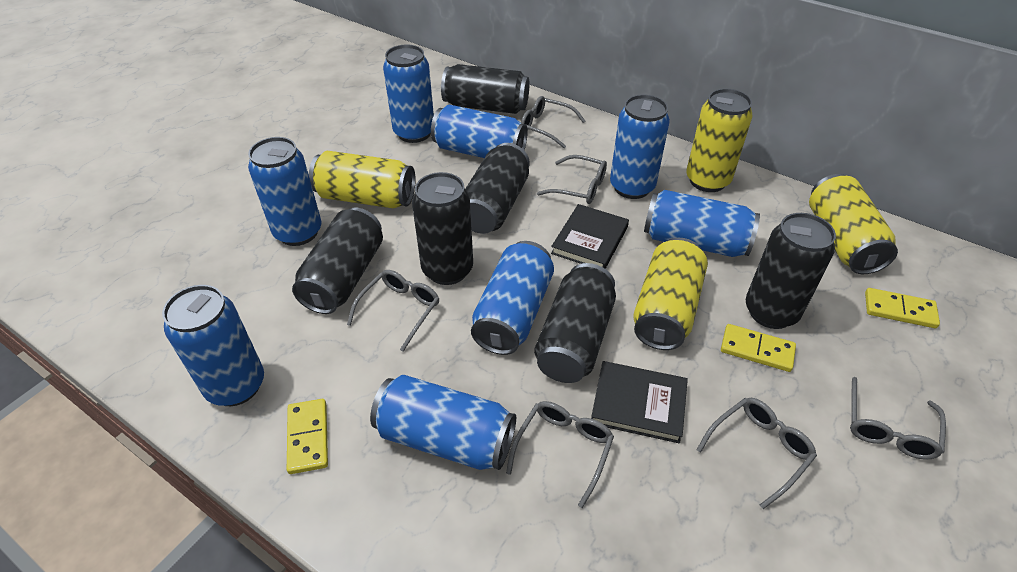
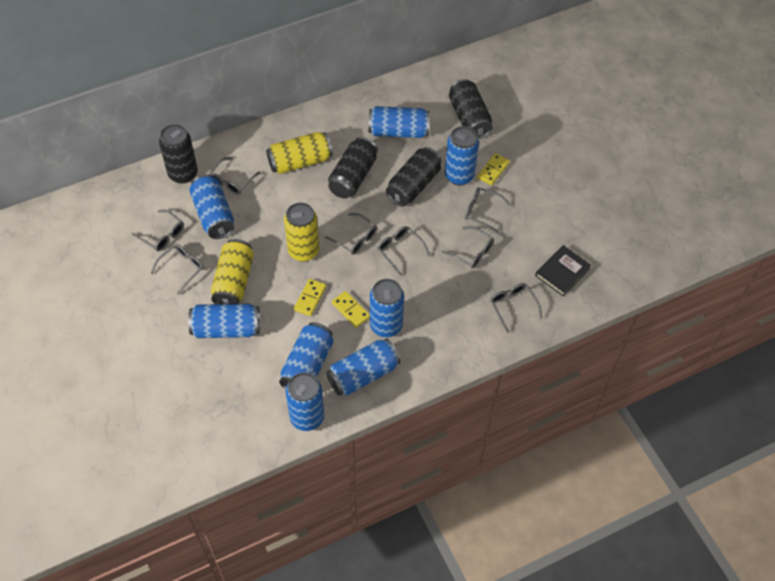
black book: [551,204,629,269] [591,361,688,443] = 2 -> [535,245,591,296] = 1
black can: [292,208,383,314] [412,172,473,285] [441,64,529,114] [465,143,530,234] [534,263,616,383] [746,213,836,329] = 6 -> [159,124,198,184] [328,137,378,199] [386,147,442,207] [449,79,493,139] = 4
grey glasses: [347,270,439,352] [506,401,614,508] [521,96,585,148] [537,155,607,204] [696,398,817,509] [850,377,946,459] = 6 -> [132,210,184,251] [151,244,204,295] [209,157,261,195] [325,213,377,255] [377,226,430,276] [442,226,494,269] [465,188,511,233] [490,283,543,333] = 8
yellow can: [309,151,416,208] [633,238,708,350] [686,89,753,192] [809,174,898,274] = 4 -> [211,239,254,304] [266,132,333,174] [284,203,319,262] = 3

